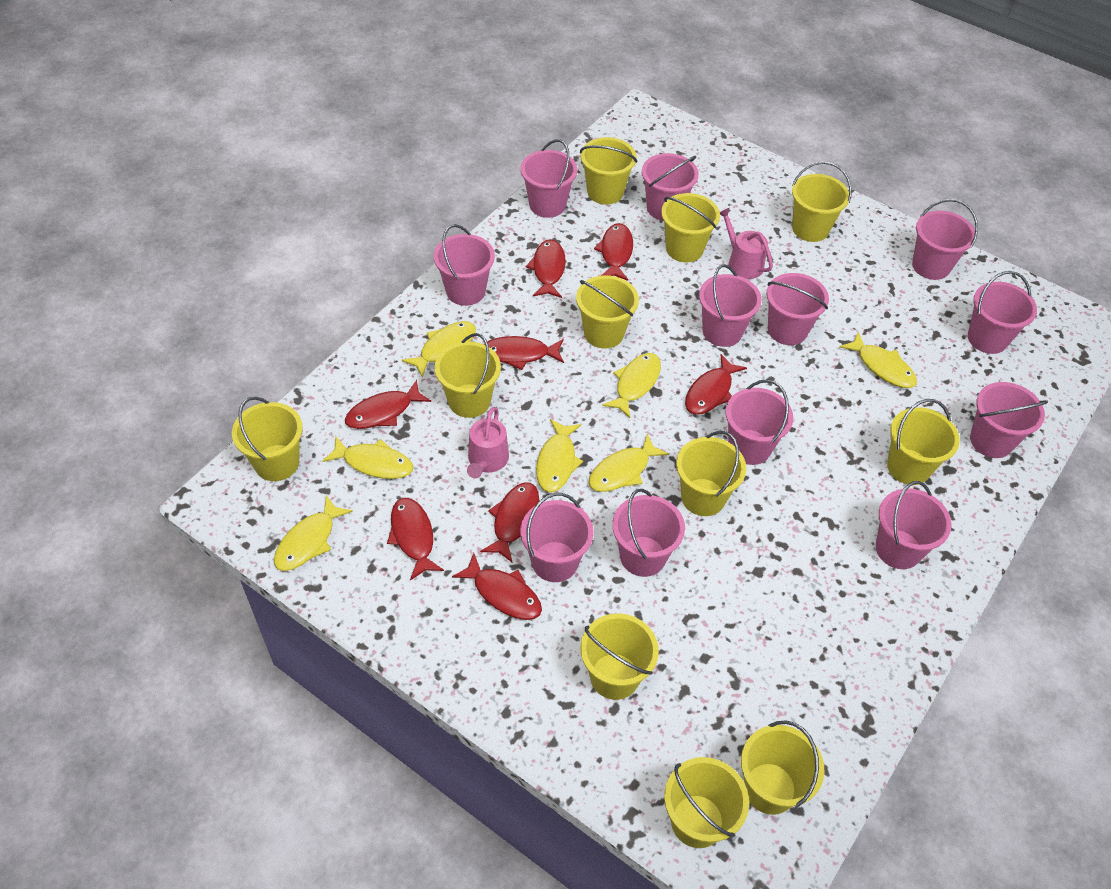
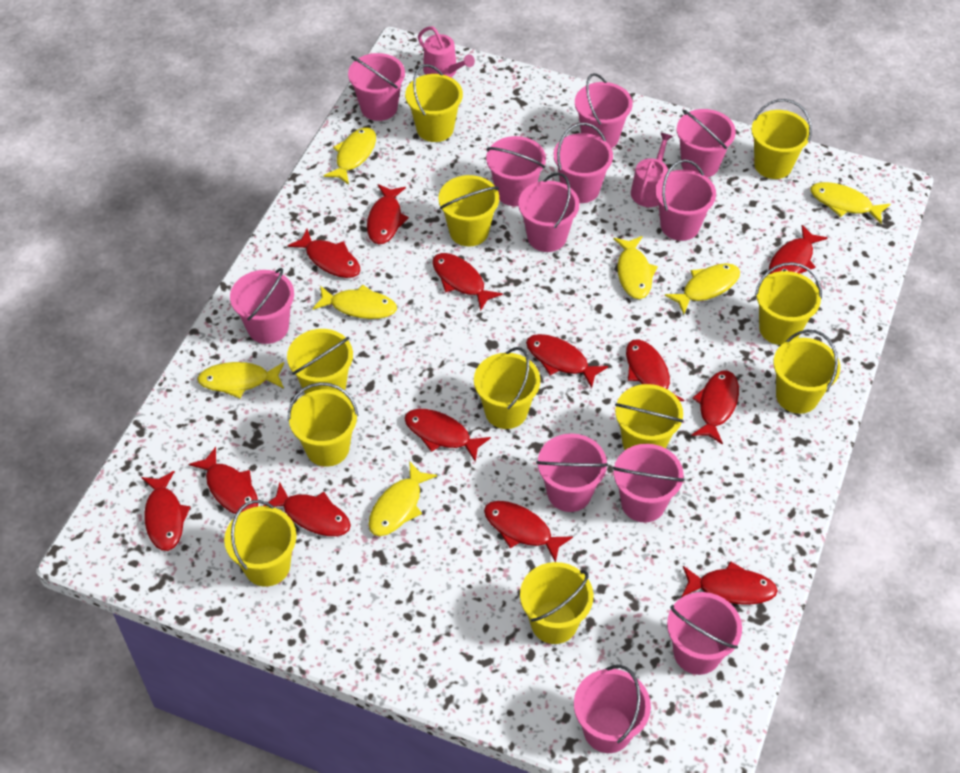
red fish: [345,380,431,429] [387,498,444,581] [452,553,542,620] [480,482,539,563] [484,336,564,370] [526,239,566,298] [594,223,633,281] [685,354,747,415] = 8 -> [141,471,190,551] [189,447,258,514] [263,482,351,536] [287,229,360,278] [367,184,409,244] [404,409,491,462] [432,253,502,311] [484,501,573,562] [526,334,608,388] [626,339,684,401] [681,561,778,605] [691,371,739,445] [769,225,827,274] = 13

